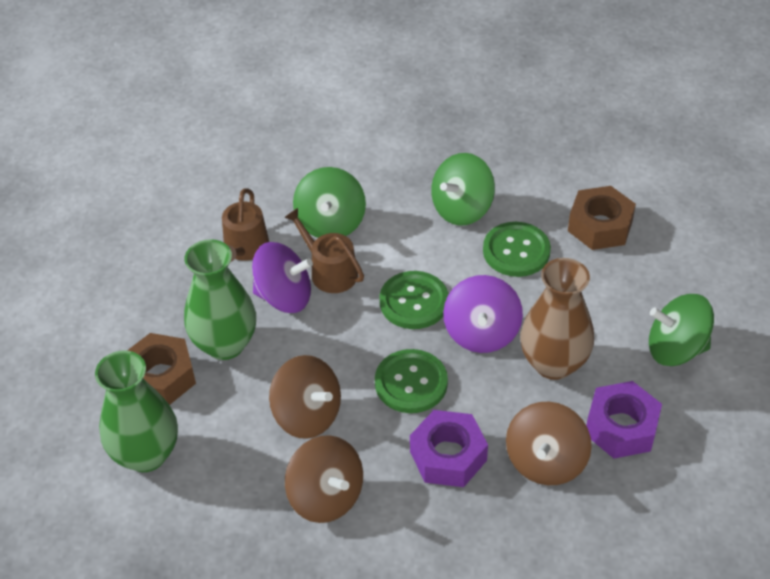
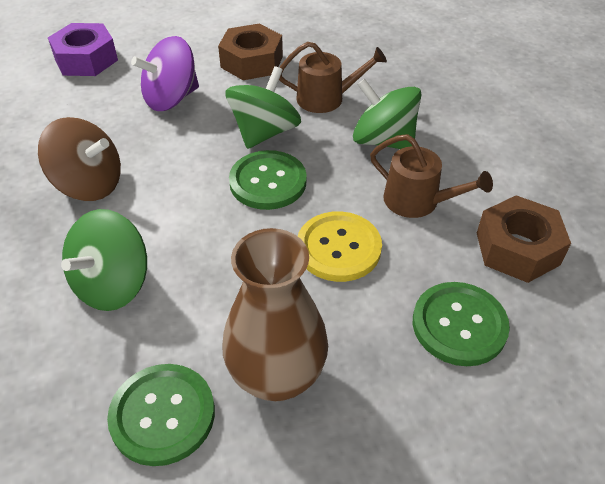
brown spinning top: [269,355,341,439] [285,435,363,523] [506,402,592,485] = 3 -> [38,117,121,201] = 1
green vase: [95,350,178,472] [184,239,256,360] = 2 -> none = 0
purple nut: [410,410,488,487] [586,381,662,459] = 2 -> [48,23,118,76] = 1
purple spinning top: [252,242,313,313] [443,275,523,353] = 2 -> [131,36,199,111] = 1
yellow button: none = 0 -> [298,211,382,282] = 1

